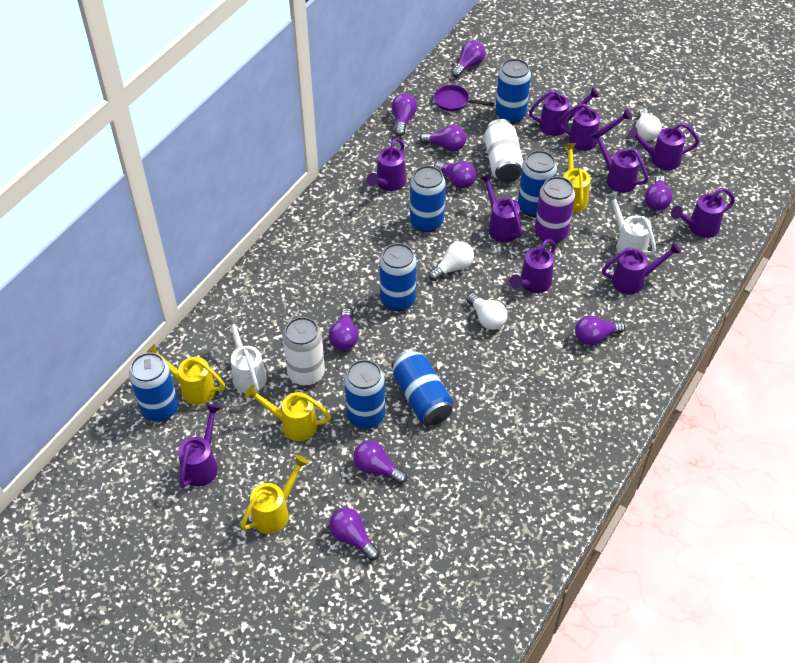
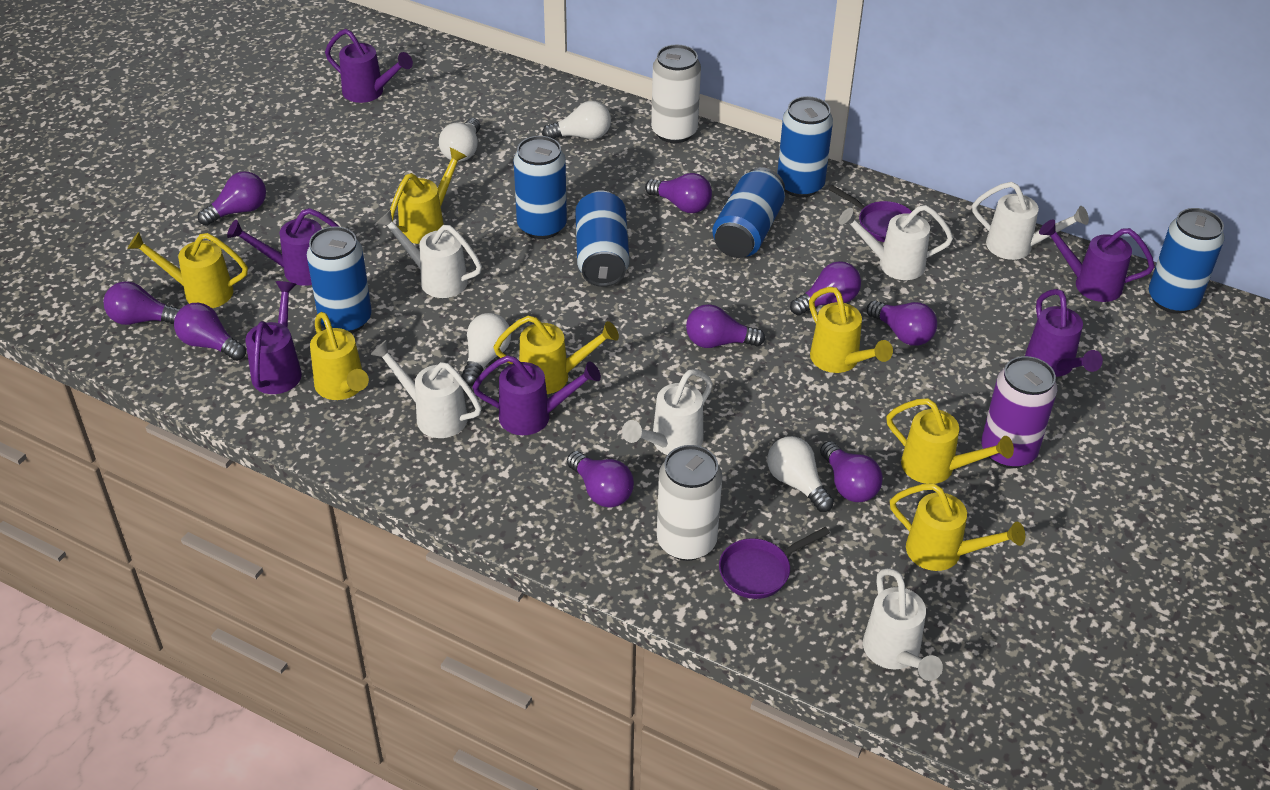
blue can: [129,352,178,422] [344,360,385,429] [379,243,417,311] [392,349,453,425] [410,165,446,232] [495,59,531,123] [518,150,557,217] = 7 -> [307,226,372,333] [514,136,567,239] [575,190,629,287] [712,167,785,258] [777,96,833,198] [1149,208,1225,314] = 6
purple pan: [434,85,495,112] = 1 -> [719,527,830,599] [828,185,912,242] = 2
purple watering can: [178,404,221,487] [367,138,406,191] [480,174,522,243] [509,239,556,293] [529,87,600,136] [558,103,632,151] [591,130,648,193] [602,242,681,294] [628,123,699,170] [671,188,735,238] = 10 -> [227,208,340,286] [245,281,302,394] [325,29,413,103] [472,355,601,435] [1025,289,1103,377] [1039,219,1155,302] = 6
white light bulb: [429,241,474,281] [466,293,508,330] [635,108,662,141] = 3 -> [439,118,481,162] [461,313,511,386] [542,101,611,139] [767,436,834,512] = 4
white watering can: [224,316,267,393] [606,191,656,255] = 2 -> [370,340,482,438] [376,210,482,298] [622,369,713,455] [839,205,953,280] [863,568,943,681] [972,182,1089,260] = 6
yellow watering can: [146,344,225,405] [241,455,309,534] [245,385,331,441] [564,143,591,212] = 4 -> [127,232,248,308] [310,312,369,400] [390,147,467,244] [494,315,619,394] [809,287,893,373] [886,398,1014,484] [890,483,1025,571] = 7

